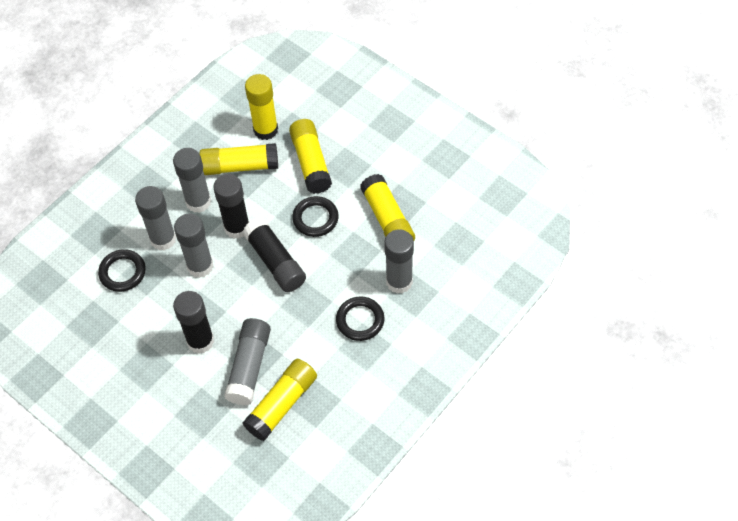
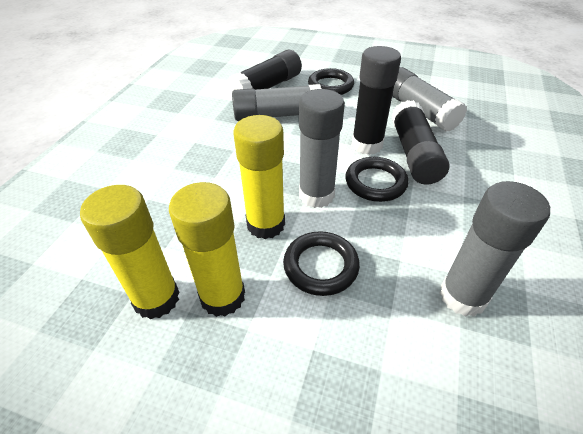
grey glue stick: [135,186,176,250] [173,148,211,213] [174,214,214,278] [224,318,271,405] [384,229,414,294] = 5 -> [232,84,322,121] [299,89,345,208] [392,67,467,132] [440,181,550,317] = 4
yellow glue stick: [199,143,278,175] [243,359,317,441] [245,74,278,140] [289,119,332,194] [360,174,415,240] = 5 -> [80,185,179,319] [169,182,245,317] [233,115,285,239] = 3

